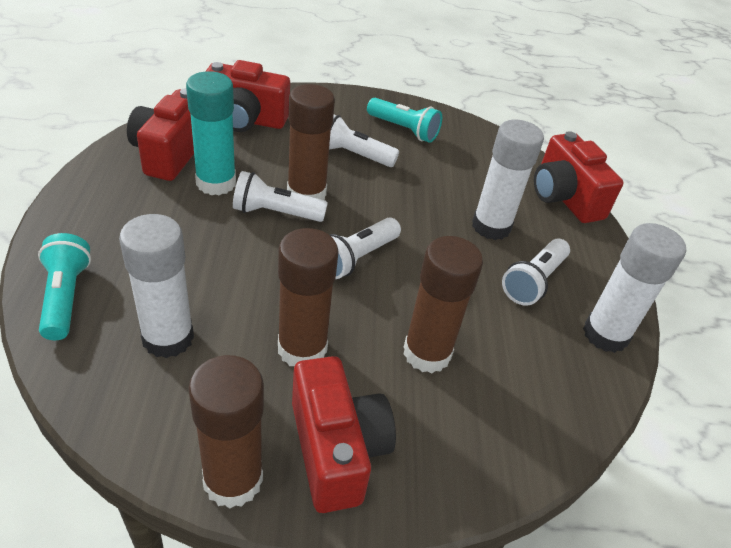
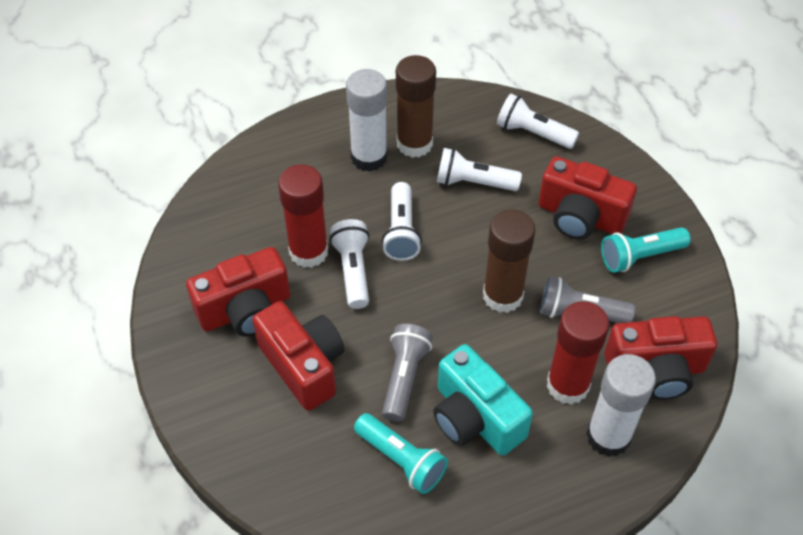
brown glue stick: [188,355,264,508] [278,228,339,366] [287,84,335,200] [403,236,483,373] = 4 -> [396,55,436,158] [483,209,536,313] = 2
grey flashlight: none = 0 -> [382,324,433,422] [540,277,635,323] = 2
red glue stick: none = 0 -> [278,164,328,268] [547,301,609,405] = 2
turquoise camera: none = 0 -> [433,344,533,456] = 1
turquoise glue stick: [186,71,236,195] = 1 -> none = 0
white glue stick: [119,214,194,358] [472,120,544,240] [583,223,686,353] = 3 -> [346,69,388,172] [586,354,656,457] = 2

